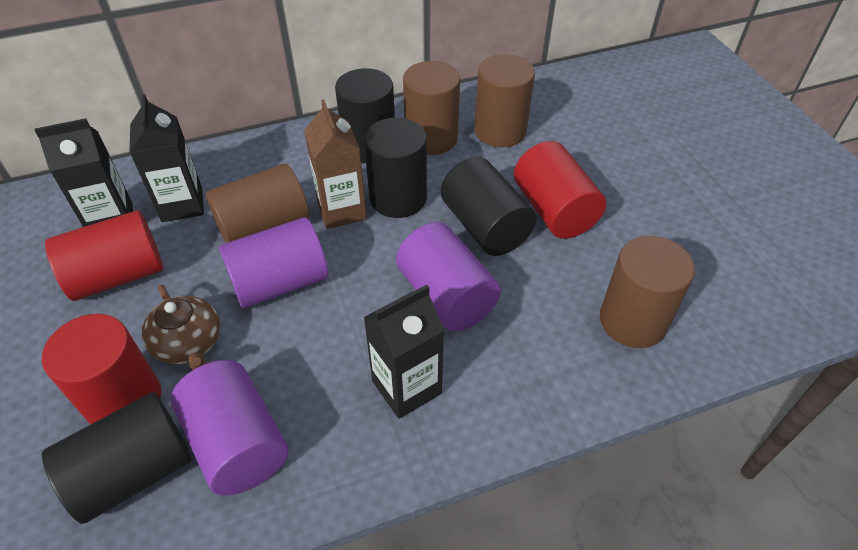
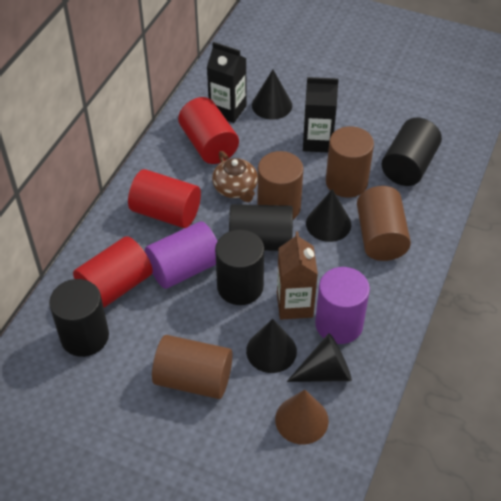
black carton: [34,118,133,227] [129,94,204,222] [363,285,444,419] = 3 -> [207,42,247,123] [303,77,339,152] = 2
black cone: none = 0 -> [246,319,297,373] [252,70,292,120] [286,333,352,382] [306,189,351,242] = 4
brown cone: none = 0 -> [275,390,329,445] = 1
purple cylinder: [171,360,288,496] [219,217,328,308] [396,222,501,331] = 3 -> [145,221,217,289] [315,267,370,344] = 2

